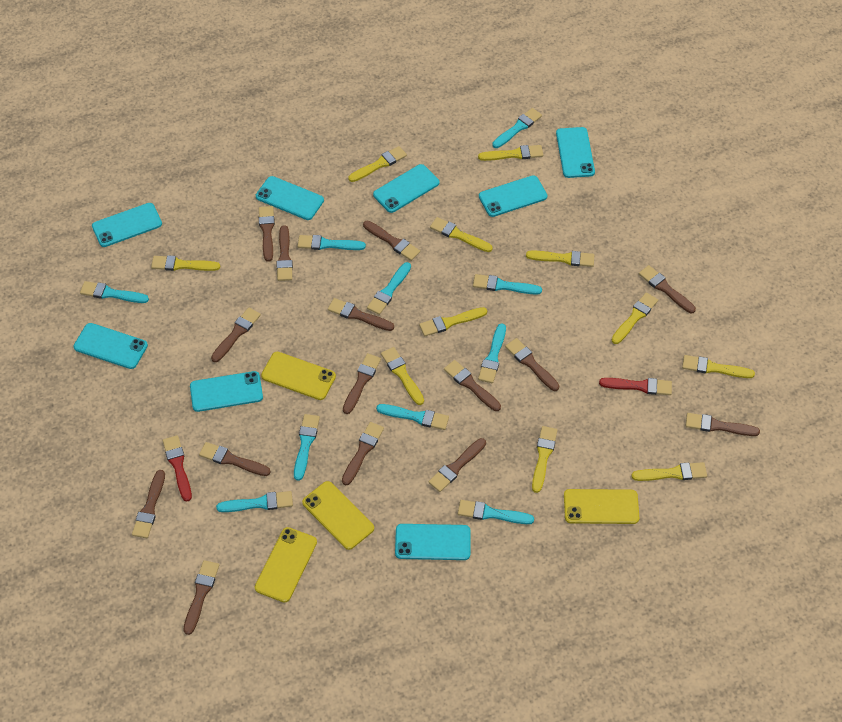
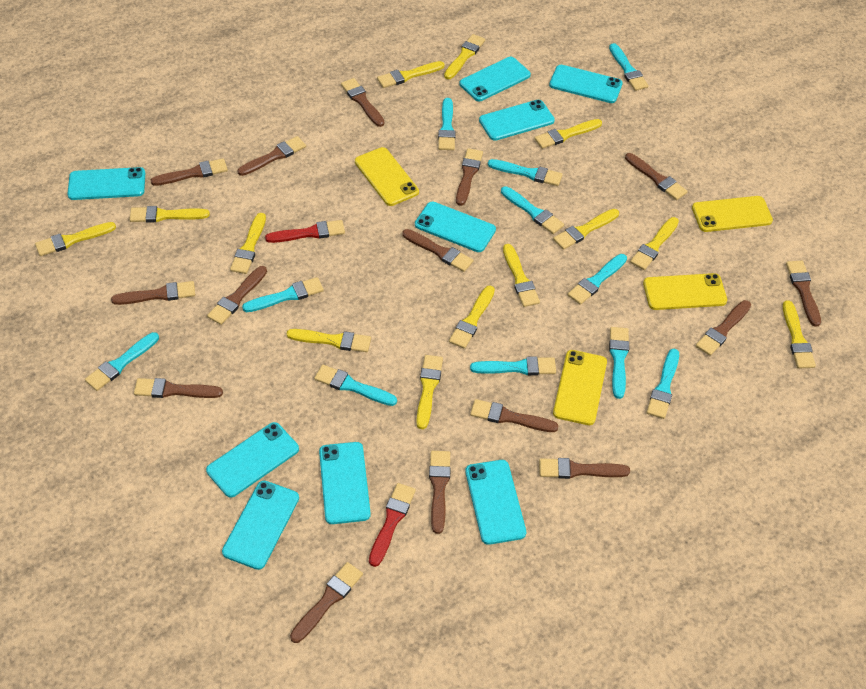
turquoise brush: [80,281,149,303] [216,491,293,512] [294,414,320,481] [298,235,366,250] [367,262,411,315] [376,404,449,430] [458,500,534,524] [473,274,542,295] [478,323,506,383] [492,108,542,148] = 10 -> [85,332,159,391] [242,277,324,312] [314,365,397,406] [438,98,456,150] [470,356,556,375] [488,159,563,186] [501,186,564,234] [567,254,627,305] [609,43,649,91] [609,327,629,399] [646,349,679,419] = 11
turquoise phone: [73,323,148,369] [92,203,162,247] [190,371,263,412] [256,176,324,220] [373,164,439,213] [395,524,471,560] [479,175,547,217] [556,127,595,178] = 8 -> [68,167,145,200] [206,422,299,498] [222,481,299,570] [319,442,371,524] [415,202,496,252] [460,57,531,101] [465,460,526,545] [479,100,555,141] [549,65,623,103] = 9
yellow brush: [151,255,220,271] [348,146,407,182] [381,347,424,405] [419,307,487,336] [430,217,493,252] [478,145,543,161] [526,250,594,267] [532,426,557,493] [612,293,658,344] [631,462,707,481] [682,355,755,378] = 11 -> [35,222,116,256] [129,206,210,223] [230,213,266,274] [287,329,371,352] [377,61,445,88] [417,355,443,429] [444,34,485,79] [449,286,495,349] [503,244,540,307] [534,119,602,149] [553,209,619,250] [630,217,679,270] [783,300,816,369] = 13

